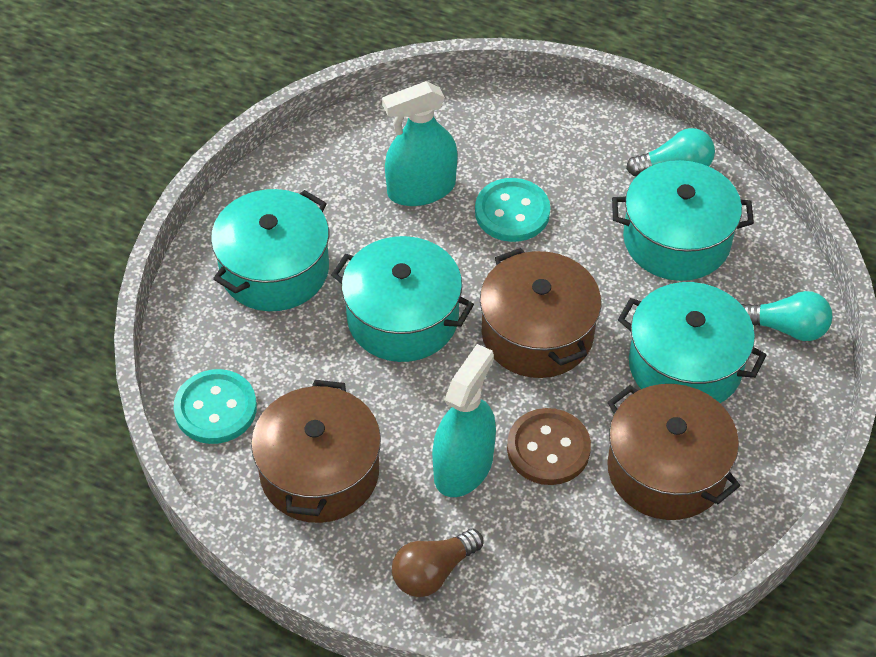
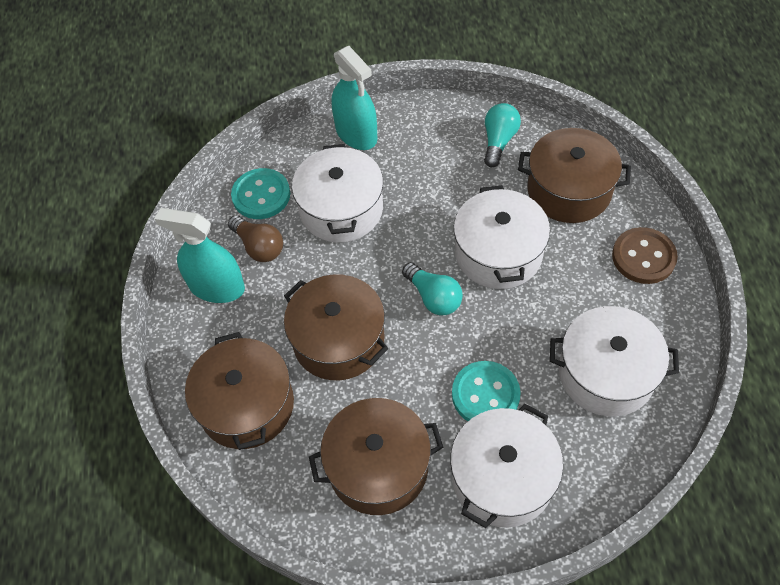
brown pot: [251,380,381,523] [480,248,601,378] [607,384,740,520] = 3 -> [185,332,294,450] [284,275,388,380] [309,398,443,515] [518,128,631,223] = 4
turquoise pot: [211,189,329,311] [331,236,474,362] [612,160,754,281] [618,282,766,403] = 4 -> none = 0
white pot: none = 0 -> [292,144,383,243] [450,404,563,528] [454,185,550,289] [550,306,679,416] = 4

